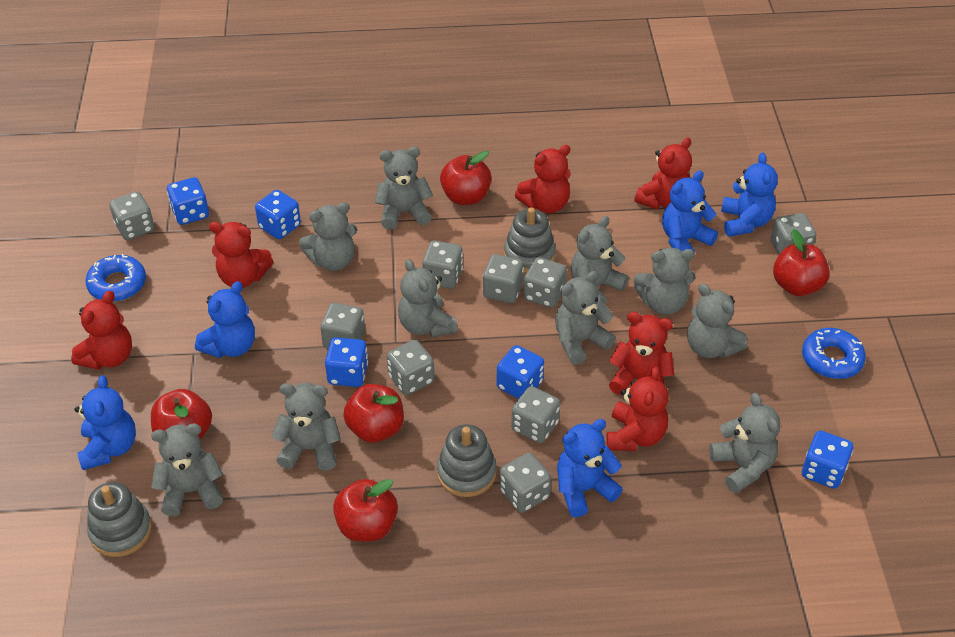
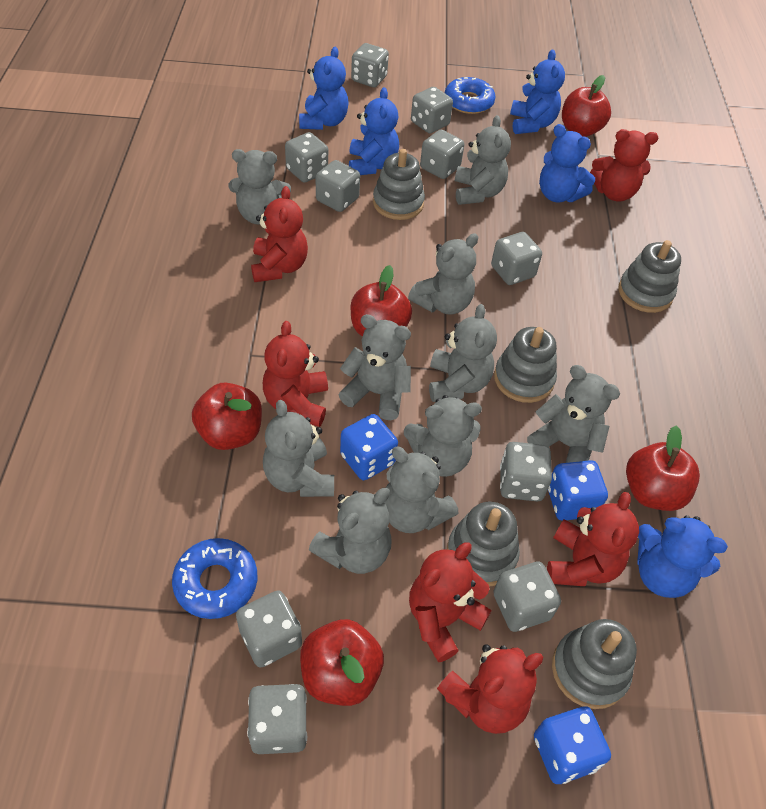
blue dice: [167,177,209,225] [255,190,301,239] [325,337,368,387] [496,345,544,399] [802,431,853,489] = 5 -> [340,414,398,480] [534,706,611,784] [548,460,608,521] = 3
grey dice: [109,191,154,240] [320,303,365,348] [387,340,435,395] [422,240,463,289] [483,254,524,303] [500,453,552,513] [511,386,560,443] [524,257,567,308] [770,213,816,255] = 9 -> [236,590,302,668] [247,684,307,754] [285,132,328,182] [316,160,360,212] [351,43,389,87] [411,87,453,133] [420,130,464,179] [491,232,542,285] [493,562,561,632] [500,442,552,501] = 10
grey stacking toy: [87,482,152,557] [437,424,497,497] [504,207,556,273] = 3 -> [373,149,425,220] [447,502,520,586] [494,327,557,403] [552,619,637,709] [618,240,681,313] = 5

